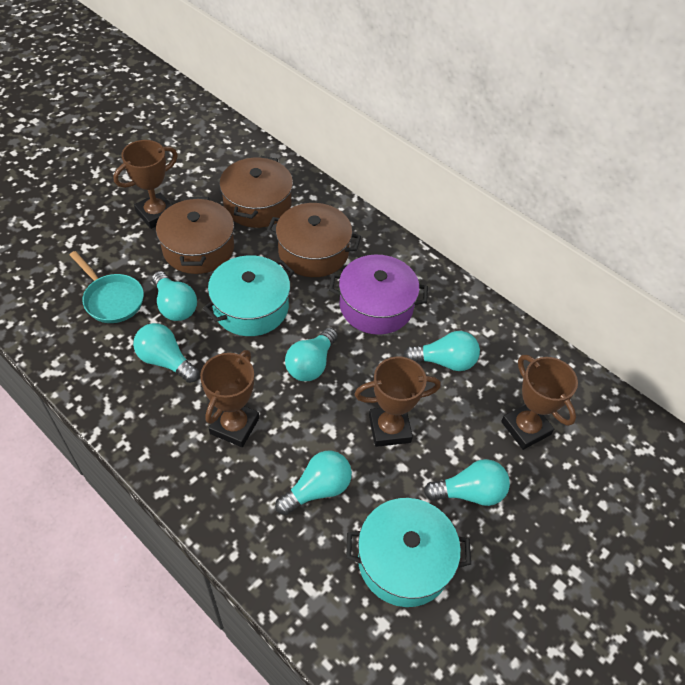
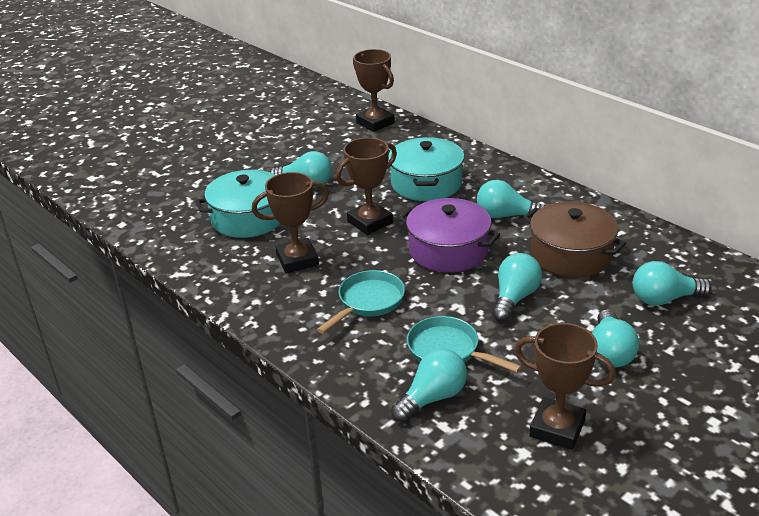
brown pot: [156,197,234,274] [219,156,293,228] [267,203,361,277] = 3 -> [523,202,626,278] = 1
turquoise pan: [70,251,144,323] = 1 -> [317,270,405,334] [407,316,522,373] = 2

